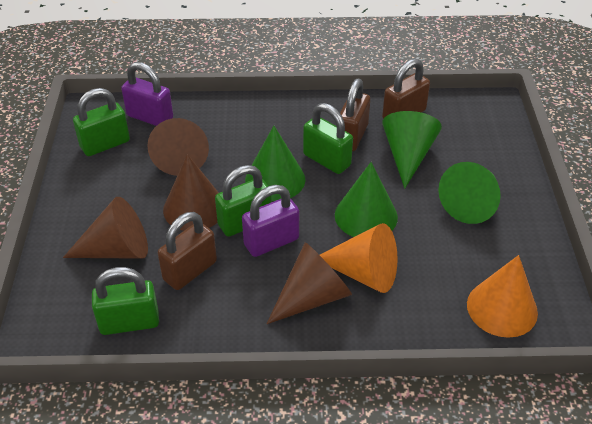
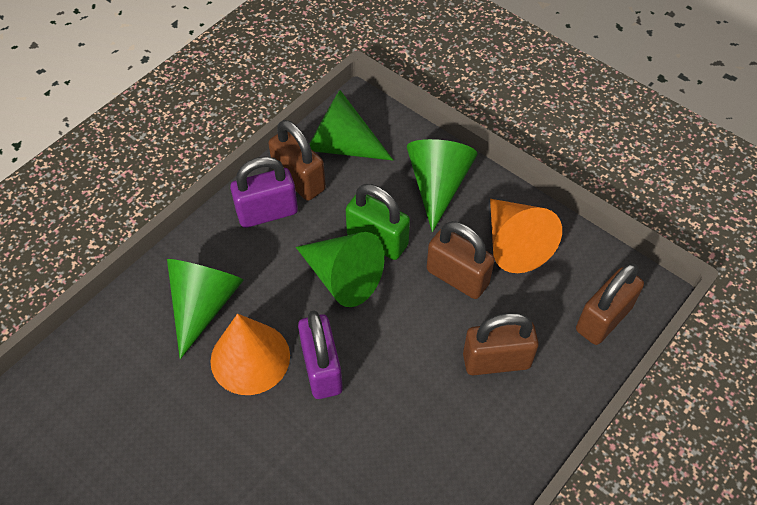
brown cone: [63,197,148,259] [147,118,209,176] [163,154,219,231] [267,242,352,324] = 4 -> none = 0
brown padlock: [158,212,217,290] [340,79,370,151] [382,59,430,119] = 3 -> [268,120,326,201] [427,221,495,299] [463,313,539,375] [576,263,644,345] = 4
green padlock: [73,88,130,156] [92,267,159,335] [215,165,272,237] [303,103,353,174] = 4 -> [346,184,410,260] = 1

